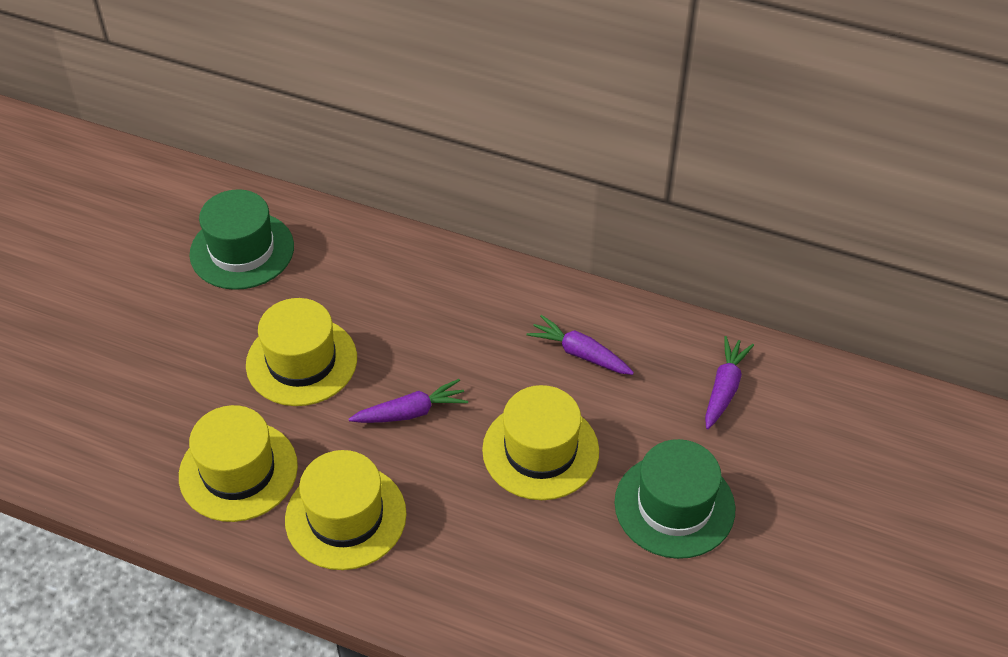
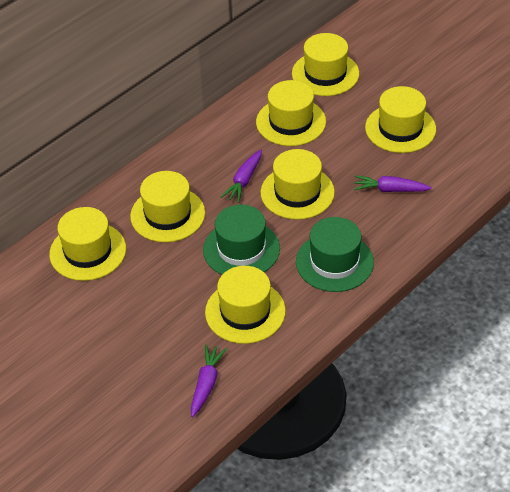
yellow hat: [179,405,298,522] [246,298,357,406] [285,450,407,570] [482,385,599,500] = 4 -> [49,207,126,281] [130,171,205,242] [205,266,286,344] [256,80,326,146] [260,149,335,220] [292,33,359,96] [365,86,436,153] = 7

